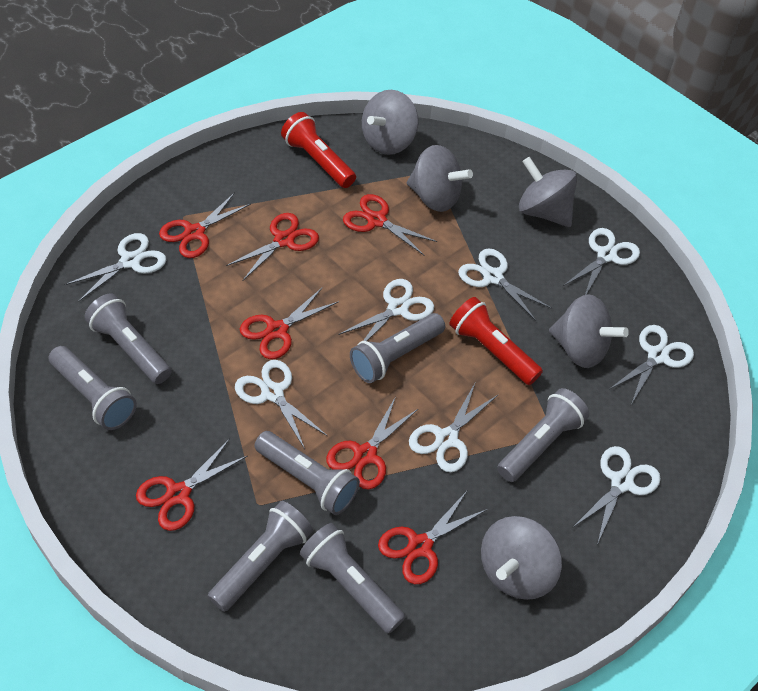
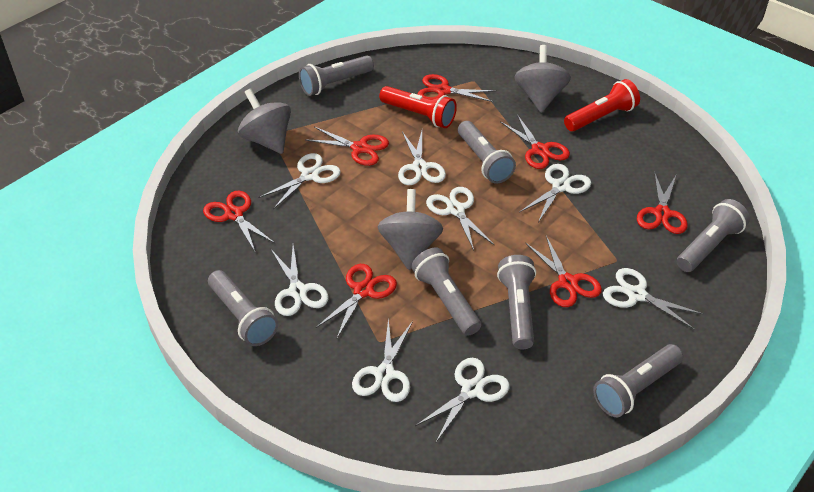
grey spinning top: [362,90,418,155] [407,145,473,212] [481,516,562,600] [519,157,577,227] [549,294,629,368] = 5 -> [238,89,291,154] [378,189,443,270] [515,45,571,113] = 3

